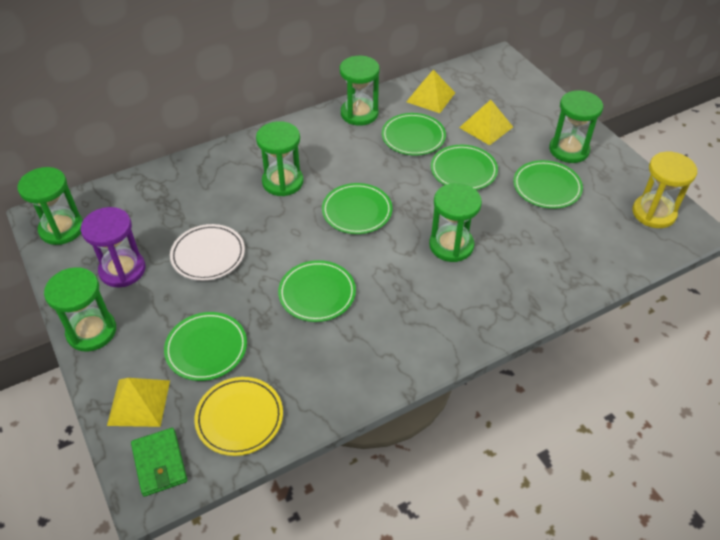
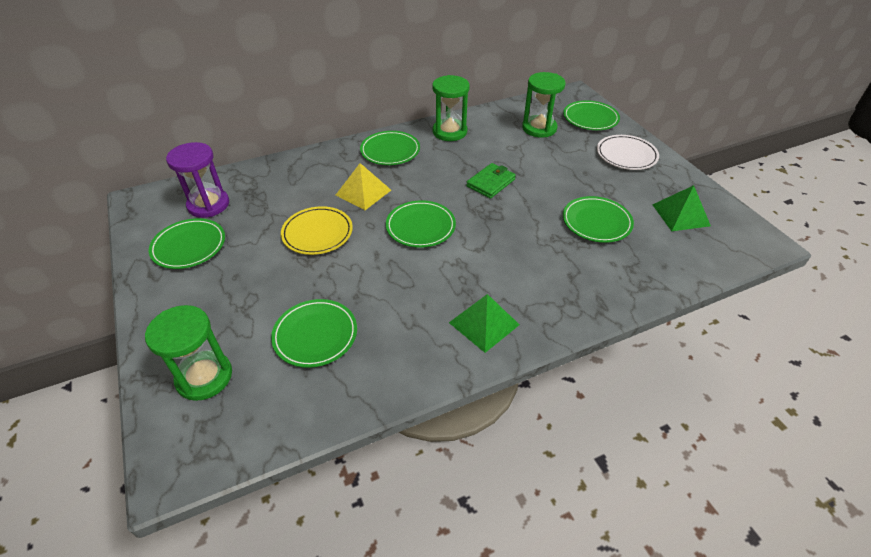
green hourglass: [17,167,83,245] [44,267,116,352] [256,121,304,196] [340,56,380,126] [429,183,482,262] [549,90,603,163] = 6 -> [145,305,232,401] [432,75,470,141] [522,72,566,138] = 3
green pyramid: none = 0 -> [449,294,520,353] [652,185,711,231] = 2
yellow hourglass: [632,152,697,228] = 1 -> none = 0
yellow pyramid: [107,378,170,427] [406,70,455,113] [459,100,513,145] = 3 -> [336,163,391,210] = 1

